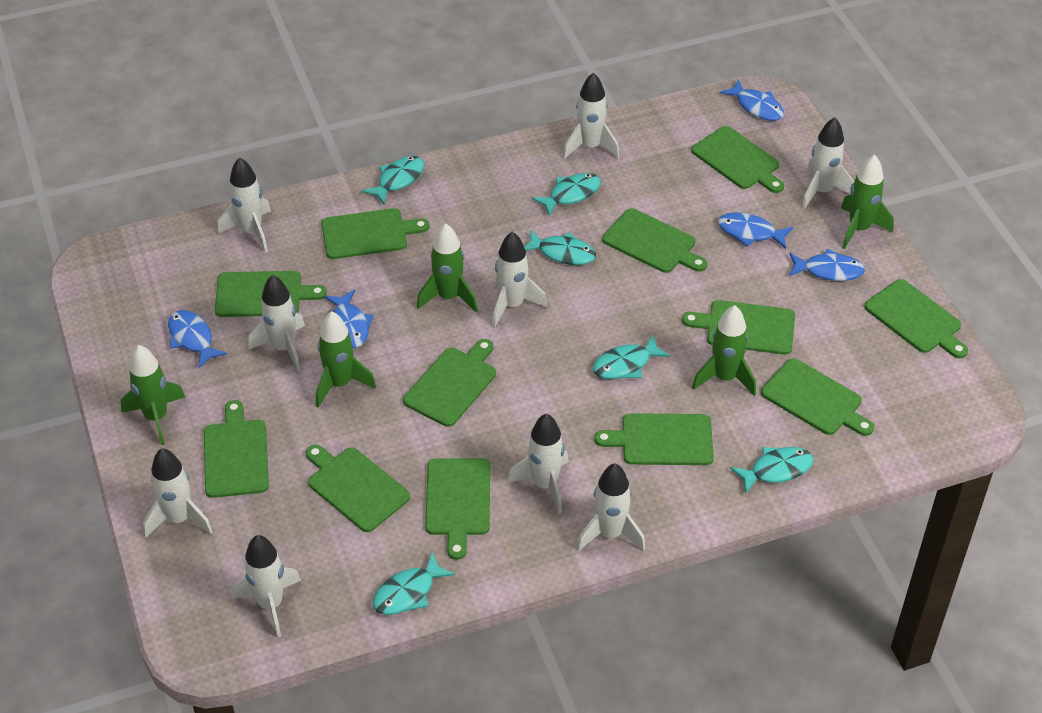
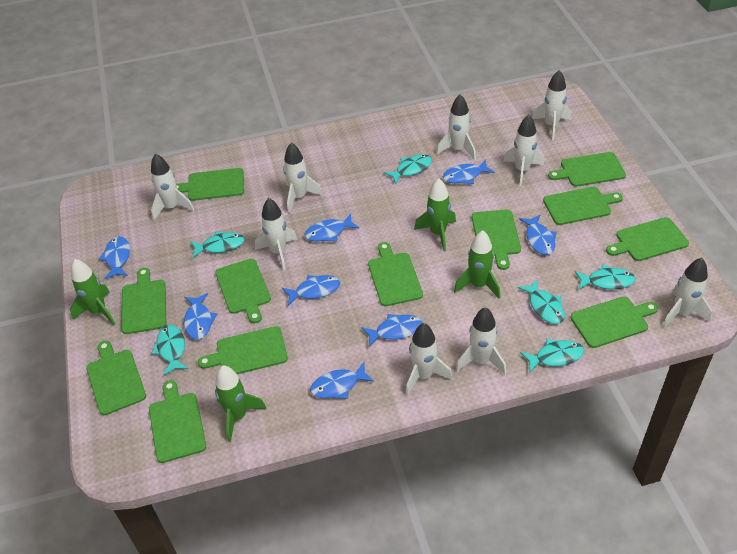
blue fish: [168,310,227,368] [324,290,374,348] [718,212,793,249] [720,79,784,121] [789,249,865,281] = 5 -> [99,237,130,279] [184,293,217,339] [282,275,340,306] [305,214,359,241] [310,362,374,399] [362,314,422,346] [443,159,495,184] [519,214,557,255] = 8
green rocket: [121,345,186,445] [316,311,376,408] [417,223,478,312] [692,305,756,396] [841,155,894,249] = 5 -> [70,259,115,325] [215,365,266,442] [414,178,456,251] [454,230,501,299] = 4

